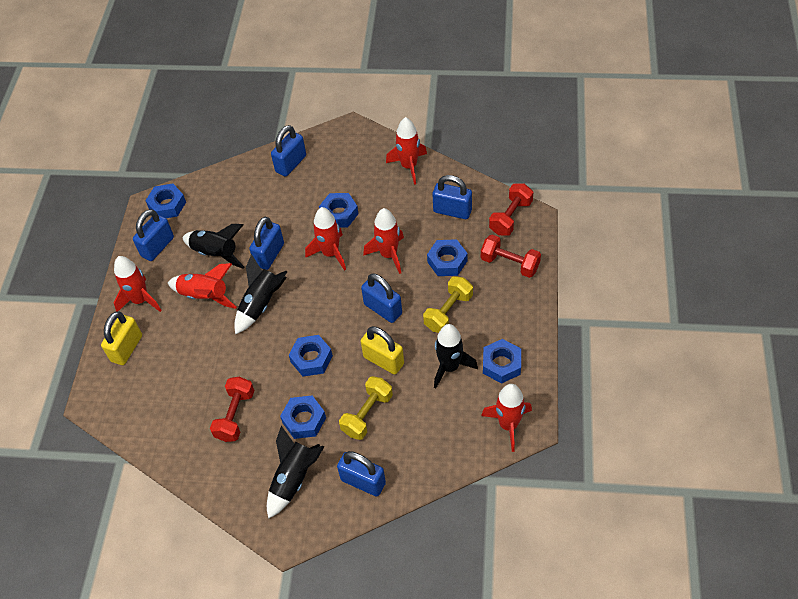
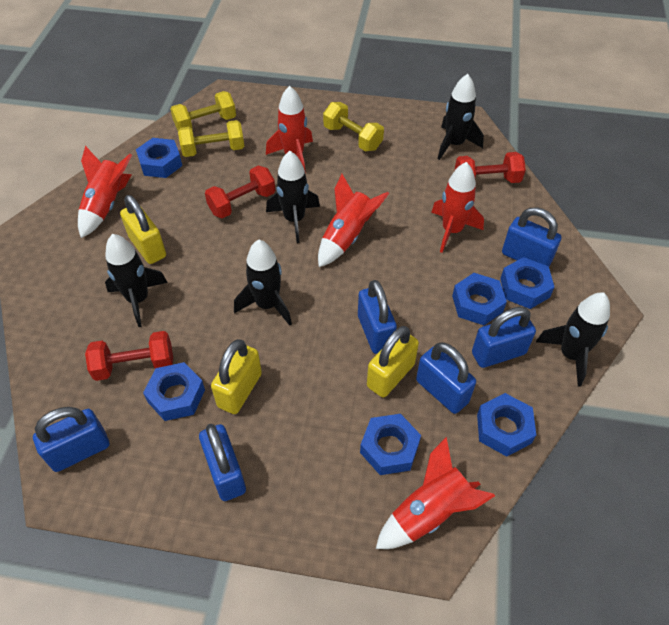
black rocket: [182,224,245,269] [234,254,287,334] [267,426,324,519] [434,324,478,389] = 4 -> [105,234,168,327] [234,240,292,326] [266,151,320,243] [438,74,484,160] [536,293,610,387] = 5
red rocket: [114,256,162,312] [168,263,237,309] [305,207,346,271] [363,208,404,274] [386,117,427,185] [481,384,532,452] = 6 -> [78,146,132,238] [266,86,313,175] [318,174,389,267] [376,437,495,549] [431,162,484,253] = 5
yellow dumbbell: [339,376,393,440] [423,276,473,333] = 2 -> [170,91,236,131] [178,120,244,157] [323,102,384,151] = 3
yellow padlock: [101,312,142,365] [361,326,404,375] = 2 -> [120,195,166,264] [211,339,262,414] [367,326,419,398] = 3

